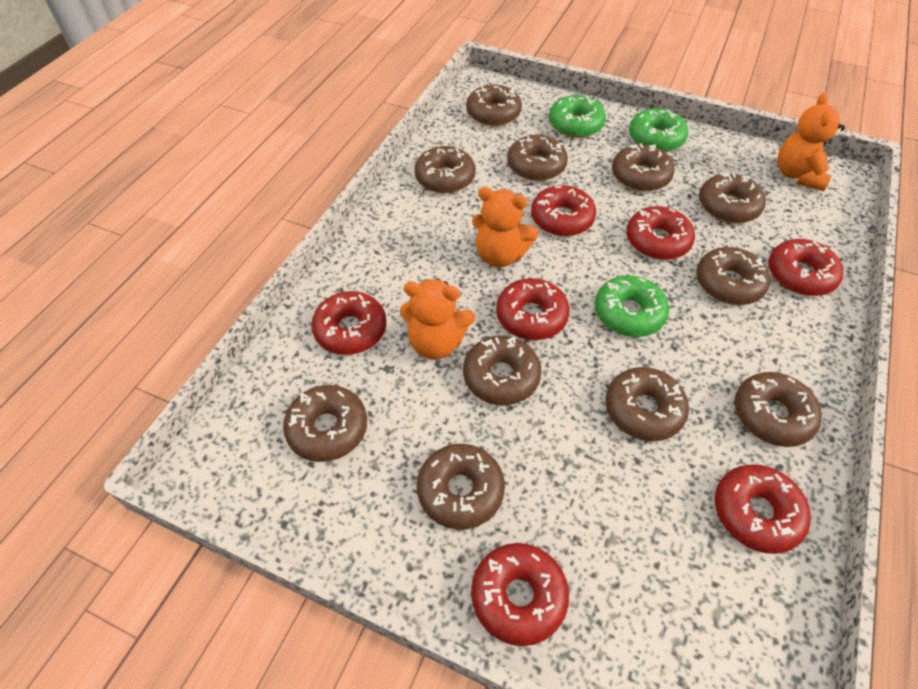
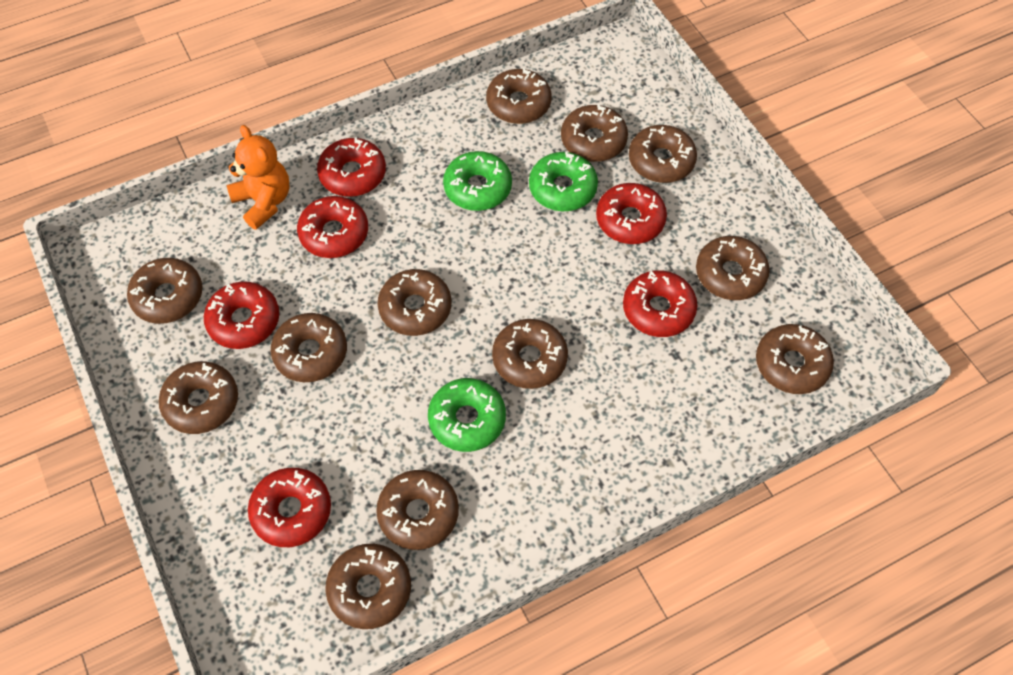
brown donut: [283,385,367,462] [415,146,476,193] [417,444,505,530] [463,336,542,405] [466,84,522,126] [507,135,568,181] [606,367,689,441] [612,144,674,191] [696,247,770,305] [699,173,766,223] [735,372,822,447] = 11 -> [127,258,202,324] [159,361,238,434] [271,313,347,382] [325,544,411,629] [376,470,459,550] [378,269,452,336] [486,68,552,124] [492,319,568,389] [561,104,628,162] [629,125,697,183] [696,236,770,300] [756,324,834,394] = 12
orange teddy bear: [400,279,475,359] [472,187,538,267] [778,93,845,191] = 3 -> [227,125,290,230] = 1
red donut: [311,291,386,355] [471,543,569,646] [496,278,570,340] [531,185,596,236] [627,206,695,260] [715,464,811,554] [768,239,844,296] = 7 -> [204,281,279,349] [248,468,331,547] [297,196,368,258] [317,138,386,197] [596,183,667,244] [623,270,697,337] = 6

